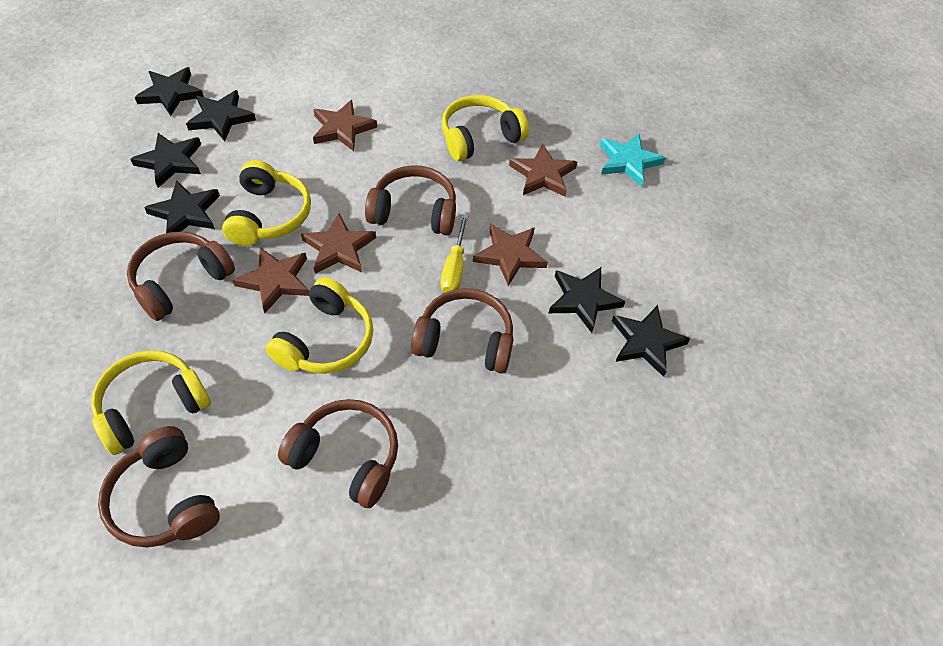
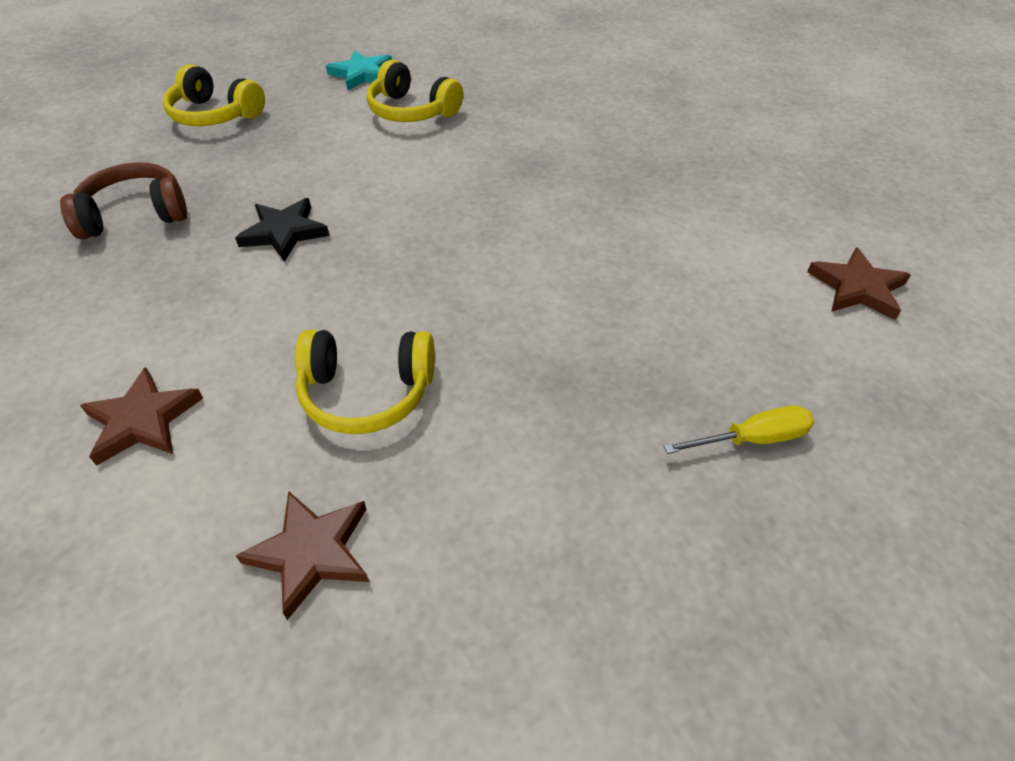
black star: [130,133,201,188] [135,67,204,116] [144,180,220,233] [186,90,256,141] [549,267,626,333] [612,305,691,377] = 6 -> [235,198,330,262] = 1
brown headphones: [98,426,220,548] [127,232,235,321] [278,399,398,508] [365,165,456,235] [411,288,513,374] = 5 -> [60,162,187,239] = 1
brown star: [233,247,309,313] [301,213,376,274] [313,100,377,151] [473,224,548,286] [509,143,577,197] = 5 -> [80,367,203,466] [236,491,369,620] [807,247,911,320] = 3
yellow headphones: [91,350,211,455] [222,160,311,246] [266,277,373,374] [442,95,529,161] = 4 -> [163,64,265,126] [295,330,435,434] [367,60,463,122] = 3

